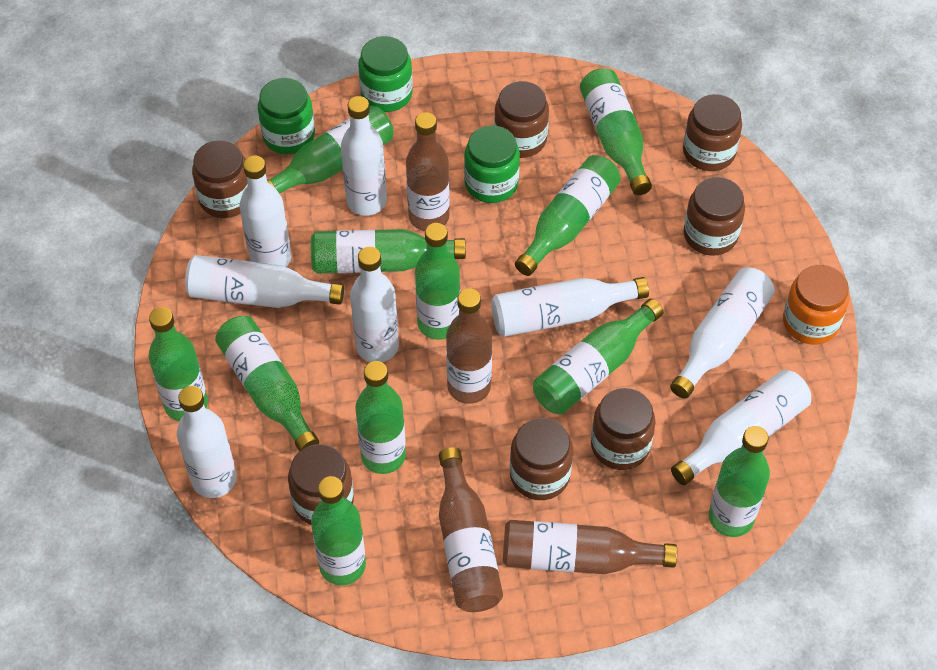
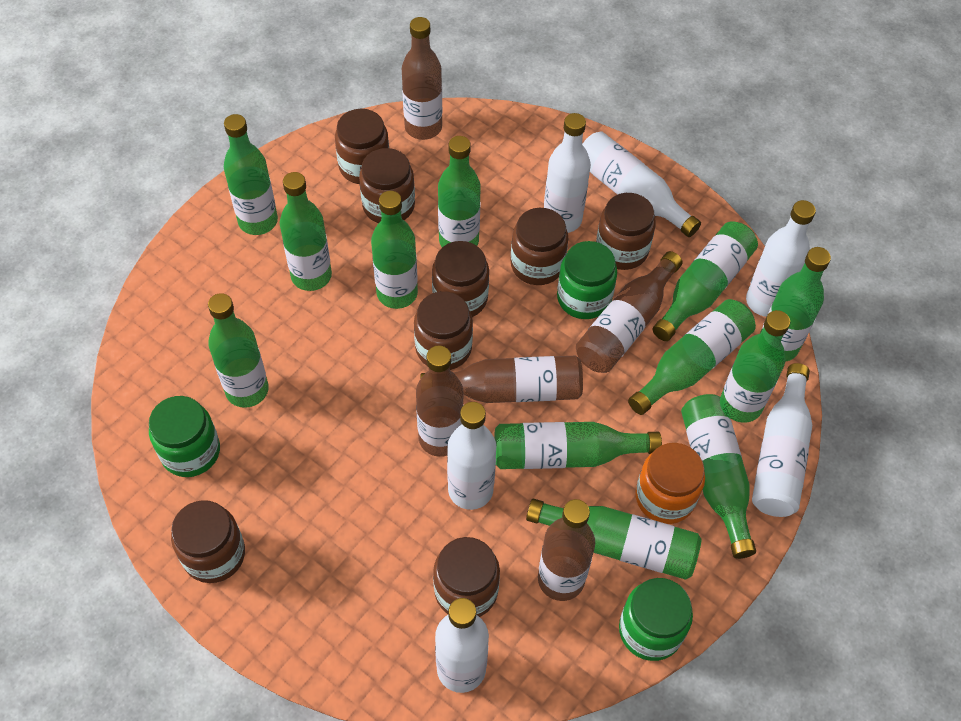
brown bottle: [406,112,450,231] [439,447,503,612] [446,288,492,404] [503,520,677,574] = 4 -> [402,17,442,140] [416,345,464,457] [421,355,583,403] [538,499,595,601] [576,251,683,373] = 5
brown jar: [192,140,248,218] [288,444,354,525] [494,81,549,158] [510,418,573,500] [591,388,656,470] [683,94,742,171] [684,177,745,256] = 7 -> [171,500,245,583] [335,109,389,184] [359,148,415,223] [414,291,473,370] [432,241,489,317] [433,537,500,617] [511,208,568,285] [596,193,656,270] = 8
green bottle: [149,307,208,421] [215,316,319,451] [267,106,394,194] [311,229,466,274] [311,476,366,585] [355,361,406,474] [415,223,460,340] [515,155,621,276] [533,299,663,415] [580,68,652,195] [709,426,770,537] = 11 -> [208,293,269,408] [224,114,278,235] [280,172,332,291] [371,191,418,309] [438,136,481,247] [494,422,662,469] [526,499,702,580] [628,299,756,415] [653,221,758,341] [681,394,756,559] [721,310,790,423] [760,247,831,362] = 12
white bottle: [177,386,237,498] [185,255,344,308] [240,156,291,267] [341,96,387,216] [350,247,399,362] [491,277,649,337] [670,268,775,399] [671,370,811,485] = 8 -> [435,598,489,693] [447,402,496,510] [544,113,591,233] [582,132,701,237] [746,200,816,317] [752,363,812,517] = 6

